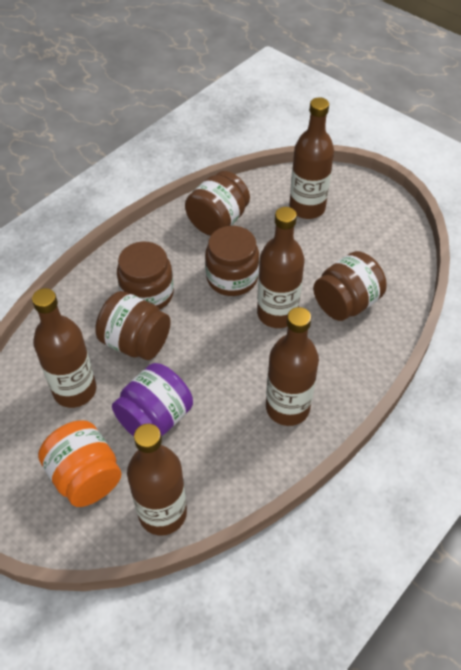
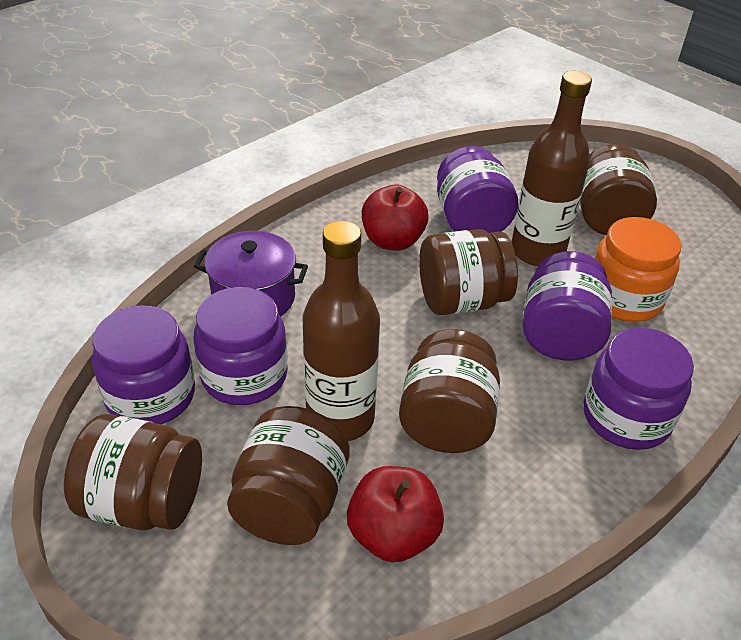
brown bottle: [32,288,96,408] [127,424,187,536] [257,207,304,328] [266,307,319,426] [289,97,334,219] = 5 -> [303,221,380,441] [512,71,592,266] = 2
purple jar: [112,363,193,436] = 1 -> [92,305,195,424] [194,287,288,405] [437,146,518,233] [523,251,612,361] [583,328,694,450] = 5
purple pot: none = 0 -> [194,231,308,316] = 1
red apple: none = 0 -> [347,466,444,562] [362,185,429,251] = 2

